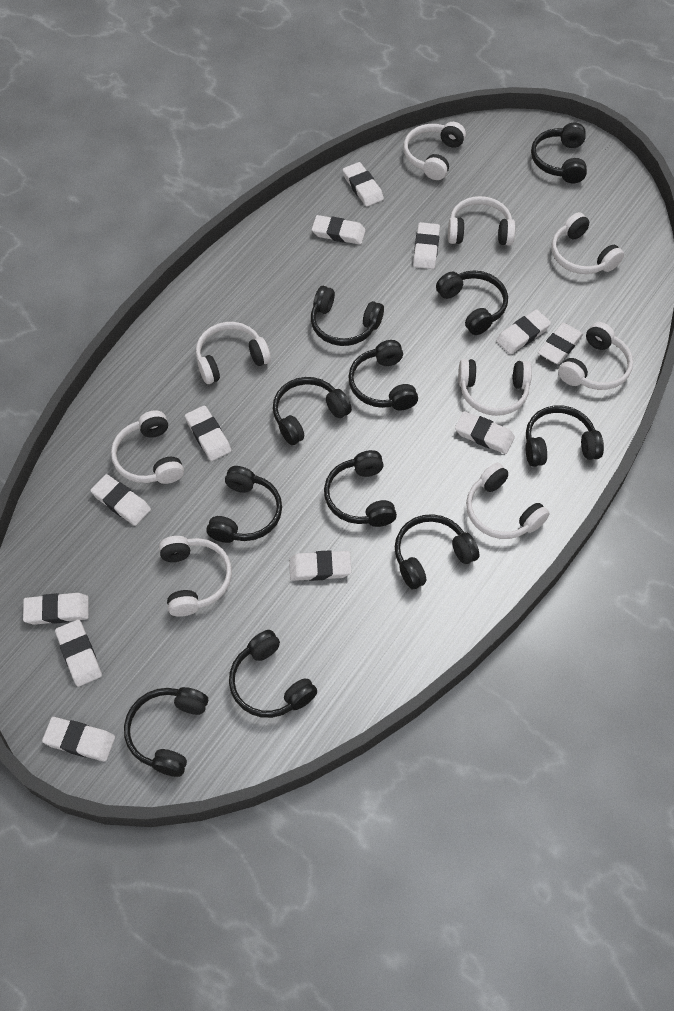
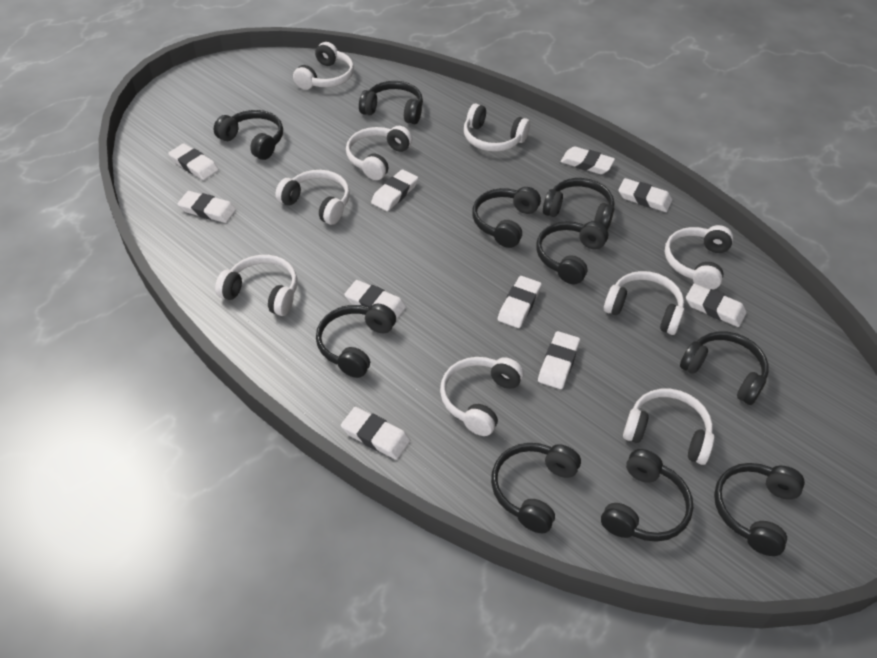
black headphones: [124,687,208,777] [206,466,282,543] [229,630,317,718] [273,377,352,445] [311,286,384,346] [324,450,397,527] [348,340,418,410] [395,514,480,589] [436,271,508,335] [526,405,604,467] [531,123,587,183] = 11 -> [214,110,283,160] [316,304,396,378] [359,81,423,124] [472,187,541,248] [491,443,581,533] [536,221,608,284] [543,178,614,230] [601,449,694,542] [680,331,769,405] [714,463,805,556] = 10
white eraser: [23,593,89,625] [42,717,115,762] [55,619,102,687] [90,474,151,526] [185,405,231,461] [289,550,351,581] [312,215,366,245] [343,162,384,207] [413,222,440,269] [455,411,515,454] [496,310,551,354] [538,323,583,364] = 12 -> [168,143,219,180] [178,191,236,223] [341,407,410,460] [344,280,406,320] [371,169,418,211] [498,276,542,328] [538,331,580,389] [561,146,615,174] [618,178,672,212] [686,283,747,327] = 10

